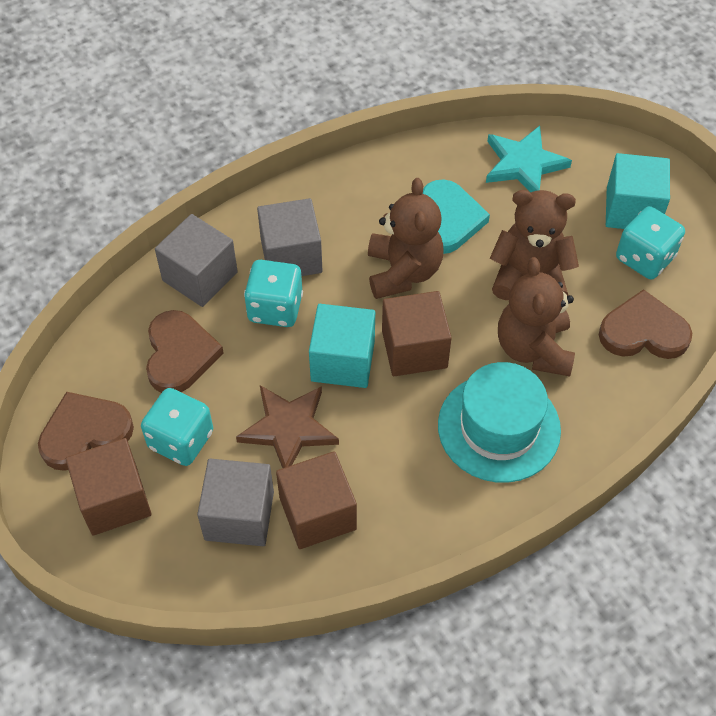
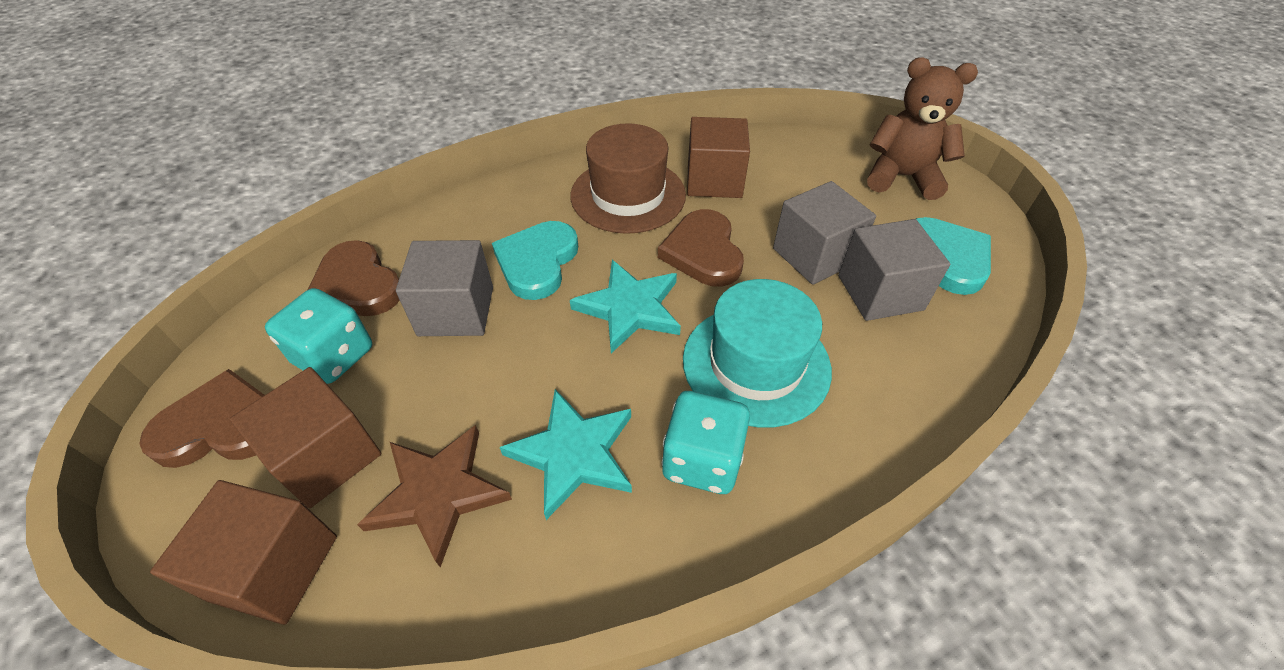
brown hat: none = 0 -> [570,123,686,234] = 1
brown teddy bear: [368,178,444,299] [490,190,579,300] [498,257,575,376] = 3 -> [867,57,978,200] = 1
turquoise cube: [309,304,375,388] [606,153,670,229] = 2 -> none = 0
turquoise dice: [141,388,213,466] [244,260,303,327] [616,206,685,279] = 3 -> [265,288,372,384] [662,391,750,494] = 2
turquoise heart: [423,179,490,254] = 1 -> [492,221,578,300] [916,217,991,295] = 2
turquoise star: [486,126,572,192] = 1 -> [500,389,632,520] [570,260,681,353] = 2

